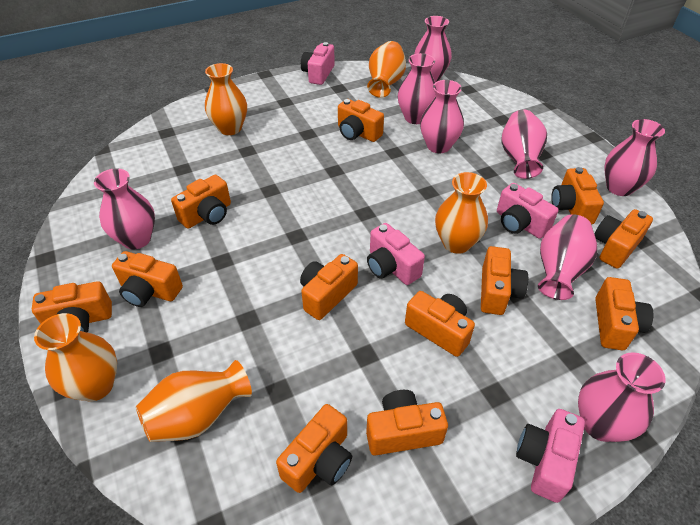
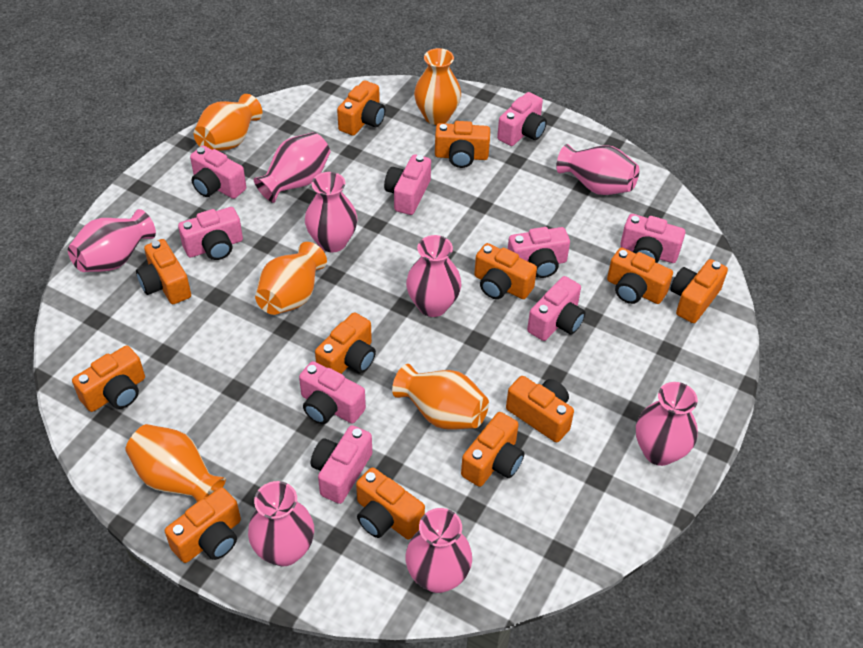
pink camera: [301,42,335,85] [367,223,425,285] [497,183,558,239] [516,409,585,503] = 4 -> [178,207,243,260] [190,146,246,199] [299,361,366,424] [311,425,372,504] [384,154,431,215] [497,92,547,146] [508,227,570,278] [527,276,586,341] [620,214,685,263] = 9

